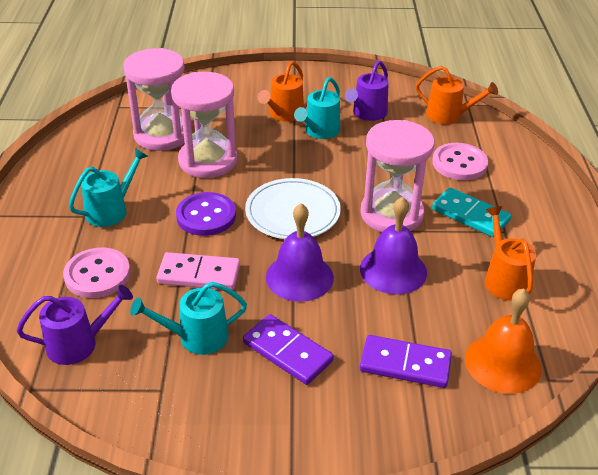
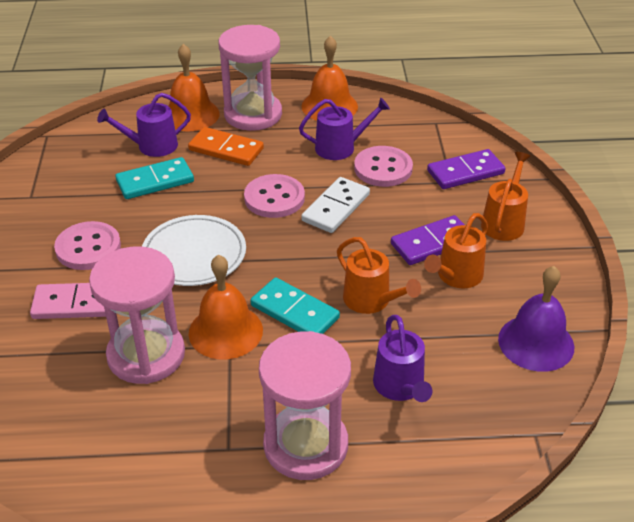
orange bell: [465,288,542,394] = 1 -> [168,44,220,131] [189,254,263,360] [301,35,358,121] = 3
orange domino: none = 0 -> [188,127,264,166] = 1
pink button: [63,247,130,298] [432,143,488,180] = 2 -> [54,221,121,270] [244,174,305,218] [354,146,413,187] = 3
purple bell: [266,203,334,302] [360,197,427,295] = 2 -> [498,266,574,372] = 1
purple button: [176,192,236,236] = 1 -> none = 0
purple watering can: [17,285,133,365] [345,61,389,121] = 2 -> [97,93,191,157] [299,98,390,160] [373,315,432,402] = 3
turquoise domino: [432,187,511,237] = 1 -> [115,157,194,199] [251,277,340,334] = 2
turquoise watering can: [69,148,148,227] [130,282,247,355] [294,77,340,139] = 3 -> none = 0
white domino: none = 0 -> [301,177,370,233] = 1

